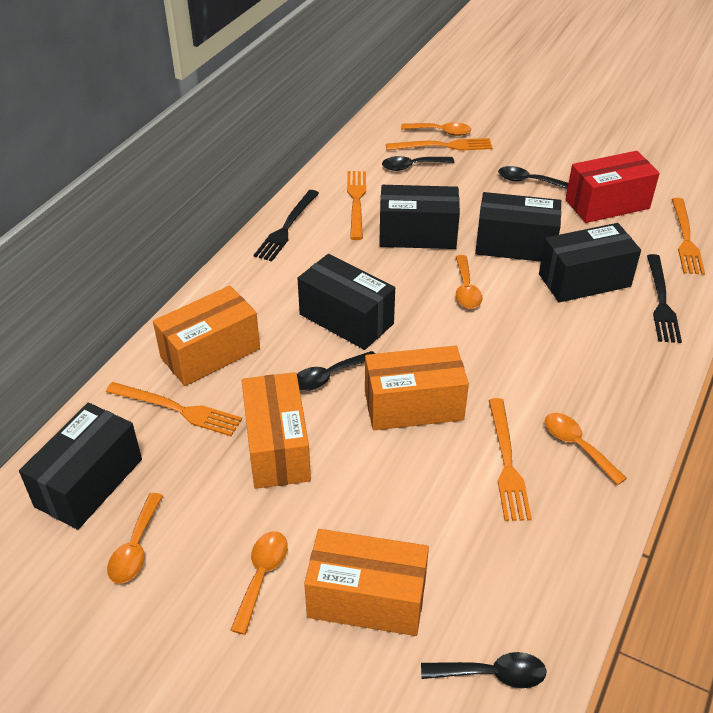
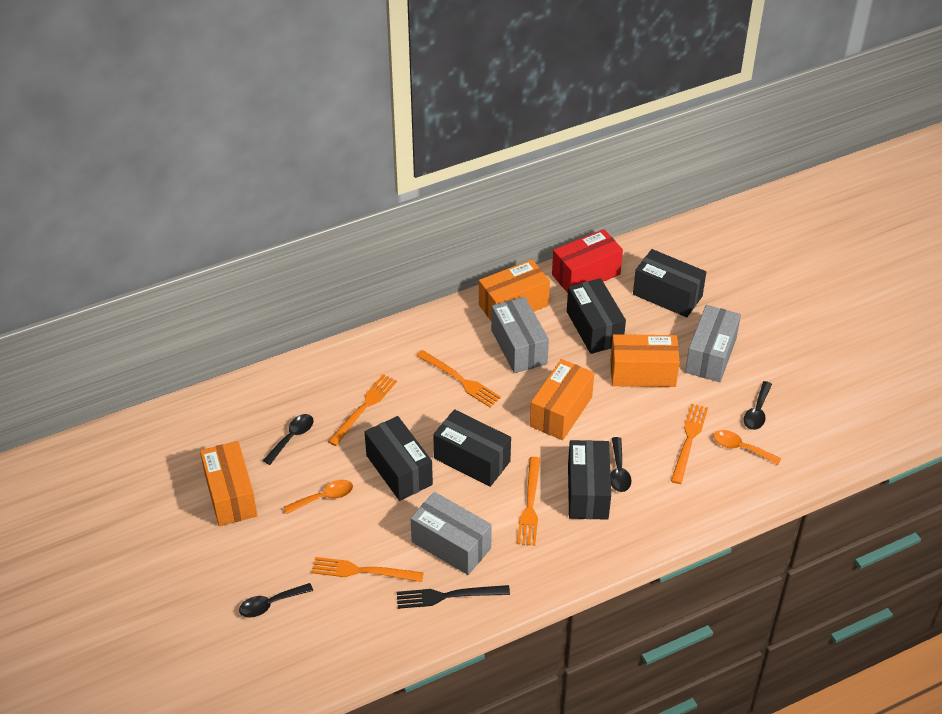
black fork: [254,190,319,261] [647,254,682,343] = 2 -> [397,585,510,609] = 1
grey box: none = 0 -> [410,492,492,575] [491,296,549,373] [685,305,741,382] = 3
orange spoon: [107,493,163,584] [230,531,288,635] [401,122,471,136] [456,255,482,309] [545,413,627,485] = 5 -> [284,480,353,514] [713,430,781,465] = 2

